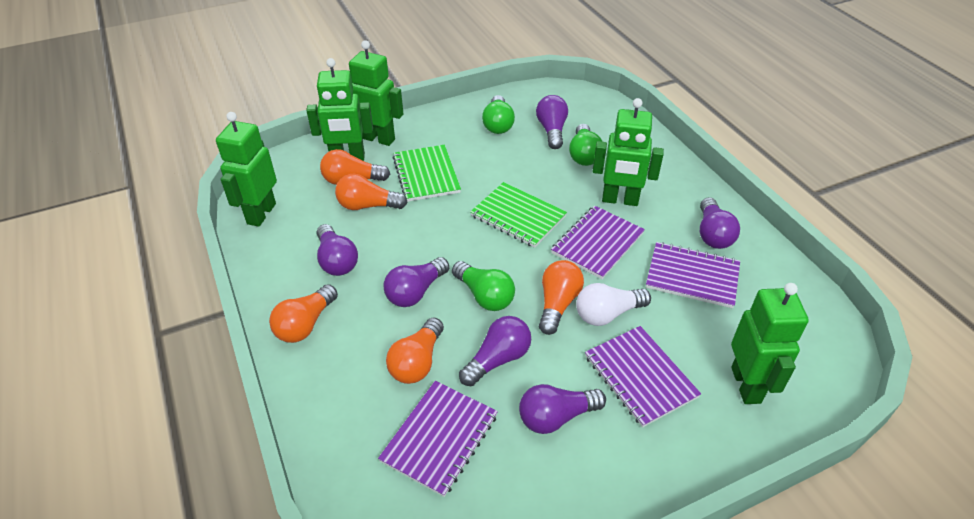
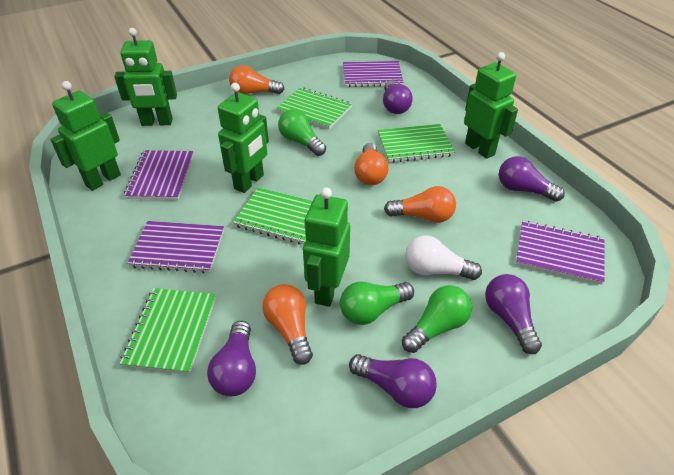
green notebook: [393,145,461,202] [470,182,567,248] = 2 -> [120,288,216,374] [233,187,313,245] [276,87,352,129] [378,124,455,163] = 4
orange light bulb: [269,284,338,343] [320,149,390,185] [335,173,408,210] [386,318,444,384] [539,260,584,335] = 5 -> [229,65,284,94] [262,284,313,365] [354,143,388,185] [384,186,456,223] = 4
purple light bulb: [317,224,358,276] [384,257,449,307] [459,316,531,386] [519,384,606,434] [536,95,568,149] [700,197,740,249] = 6 -> [207,321,256,396] [349,354,437,408] [383,81,413,114] [485,274,542,354] [499,156,565,202] = 5

